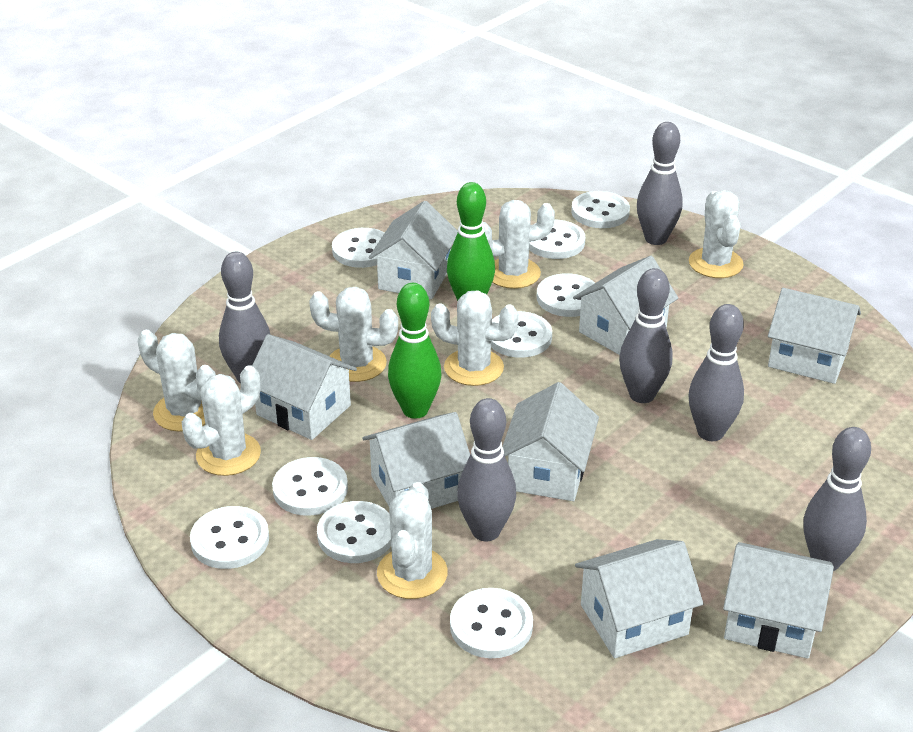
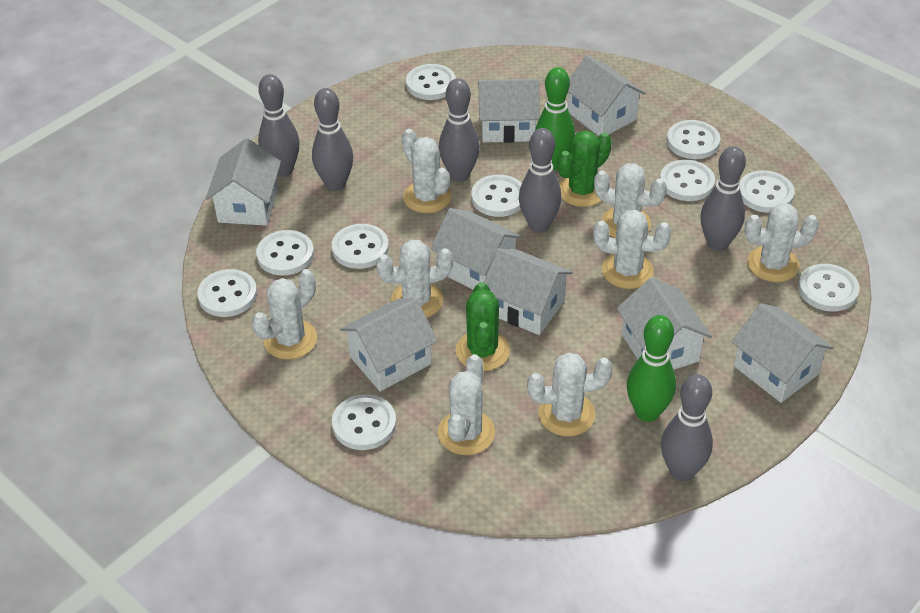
green cactus: none = 0 -> [456,282,510,371] [557,130,612,207] = 2
white button: [190,506,269,569] [272,457,348,516] [317,501,391,563] [332,228,385,268] [450,588,533,658] [491,311,552,358] [529,220,585,259] [537,273,595,317] [571,191,630,228] = 9 -> [197,269,257,317] [256,230,314,275] [332,224,389,269] [332,394,396,450] [406,64,456,100] [471,174,522,217] [660,160,715,201] [667,120,720,159] [739,170,795,213] [798,264,860,312] = 10
white cactus: [138,330,216,432] [182,365,261,476] [309,287,398,382] [377,482,448,599] [431,290,519,386] [483,200,555,289] [689,190,744,278] = 7 -> [252,269,317,360] [376,240,453,318] [402,129,452,213] [438,354,495,455] [527,352,613,436] [593,210,672,289] [594,163,667,238] [744,203,819,282] = 8

